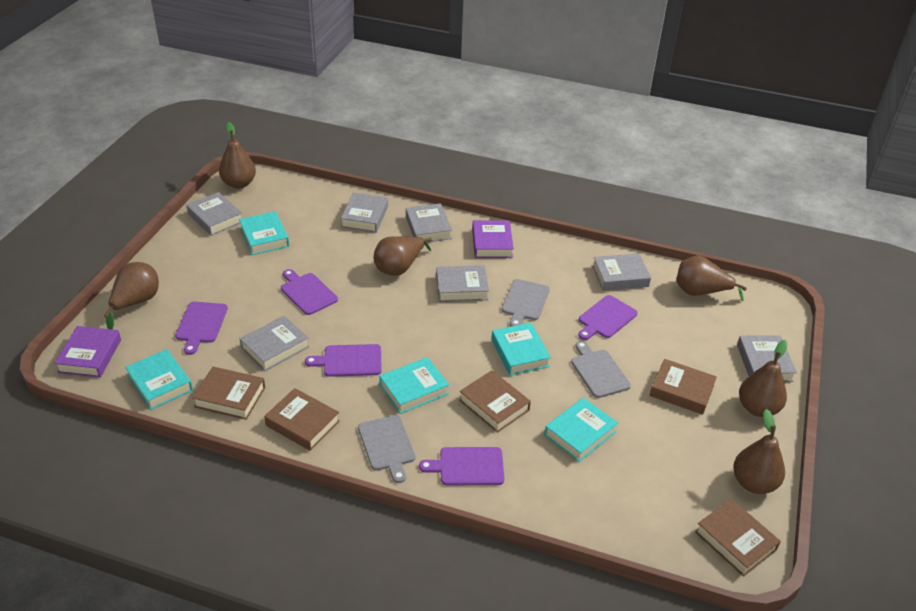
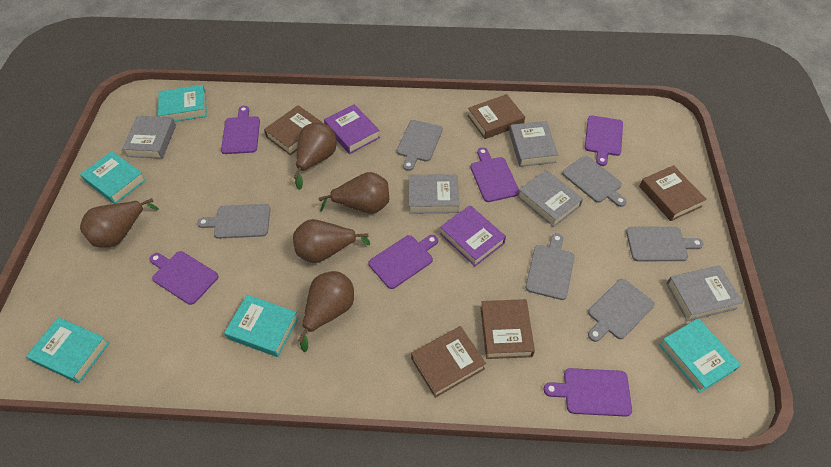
brown pear: [104,262,159,330] [219,122,256,189] [374,236,432,276] [676,256,747,301] [733,409,785,494] [739,340,787,417] = 6 -> [80,198,159,248] [293,219,370,263] [294,122,337,190] [298,271,354,352] [319,172,389,214] = 5
grey book: [186,192,242,236] [240,316,309,371] [340,192,388,233] [406,203,452,242] [436,265,489,302] [592,253,651,291] [737,335,797,382] = 7 -> [122,116,176,159] [409,174,459,214] [509,121,558,167] [518,170,583,227] [666,265,743,321] = 5
grey cutting board: [358,415,415,483] [502,279,550,327] [571,341,631,398] = 3 -> [197,204,270,239] [397,120,443,171] [526,233,574,300] [562,156,627,207] [588,279,655,342] [626,227,703,261] = 6
purple cutting board: [175,301,228,355] [281,269,338,315] [305,344,382,377] [419,447,504,485] [578,295,638,340] = 5 -> [150,251,219,305] [221,106,260,154] [369,235,438,289] [470,148,520,202] [544,368,632,417] [585,115,623,166] = 6

